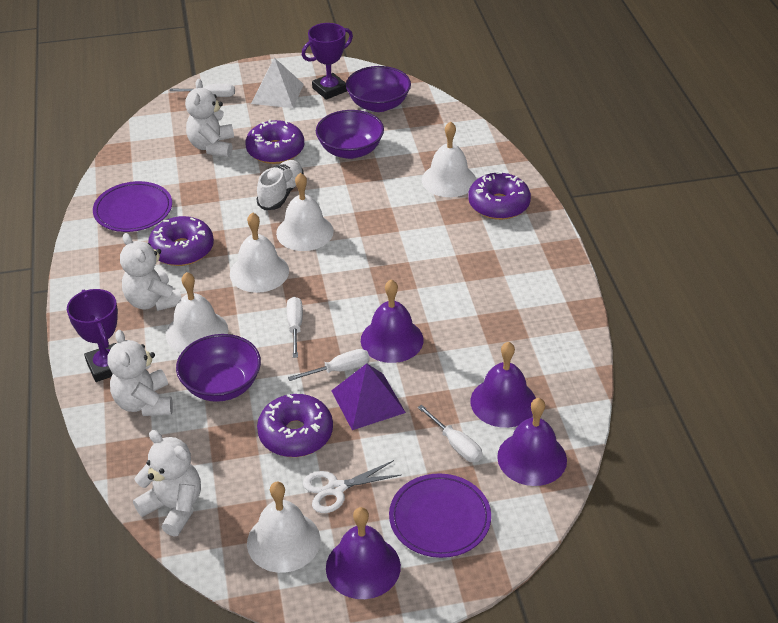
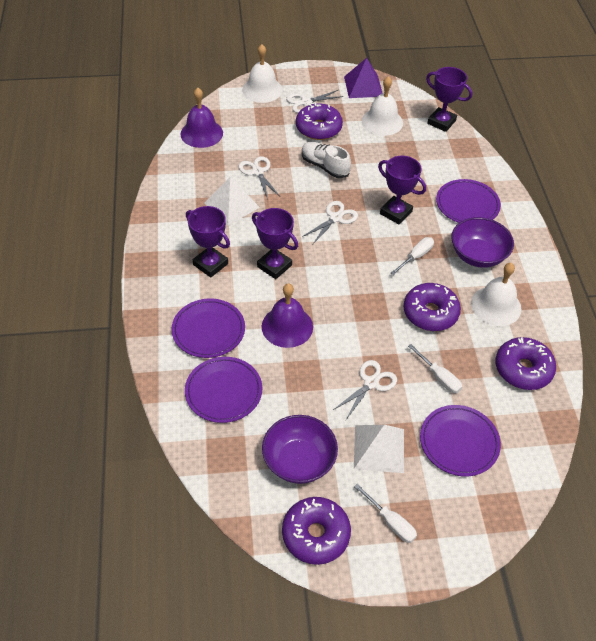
purple bell: [326,507,401,599] [361,280,424,363] [471,342,536,428] [497,398,567,486] = 4 -> [180,88,223,148] [262,284,313,348] = 2
purple bowl: [176,334,261,402] [316,110,384,159] [346,66,411,112] = 3 -> [262,415,338,484] [451,217,514,268] = 2
purple plate: [93,181,172,232] [389,473,491,558] = 2 -> [172,299,245,358] [185,357,262,423] [420,405,501,476] [436,179,501,223] = 4
purple trophy: [67,289,118,382] [302,23,353,100] = 2 -> [186,206,230,278] [252,208,298,279] [378,156,426,224] [426,67,472,132] = 4
white bell: [166,272,228,353] [230,212,289,293] [247,481,320,573] [276,173,334,251] [422,121,476,197] = 5 -> [242,44,283,103] [362,76,403,136] [471,263,521,326] = 3
white pyramid: [251,58,304,108] = 1 -> [204,177,260,225] [354,425,404,473] = 2
white scissors: [303,460,401,513] = 1 -> [239,156,280,200] [286,90,344,113] [302,201,358,244] [333,360,397,420] = 4
white screwdriver: [170,84,235,97] [287,297,303,358] [288,349,370,381] [418,405,483,462] = 4 -> [354,483,417,543] [391,237,434,275] [408,344,462,394] = 3
white teddy bear: [108,330,173,416] [120,233,182,311] [133,430,201,537] [185,79,234,157] = 4 -> none = 0

